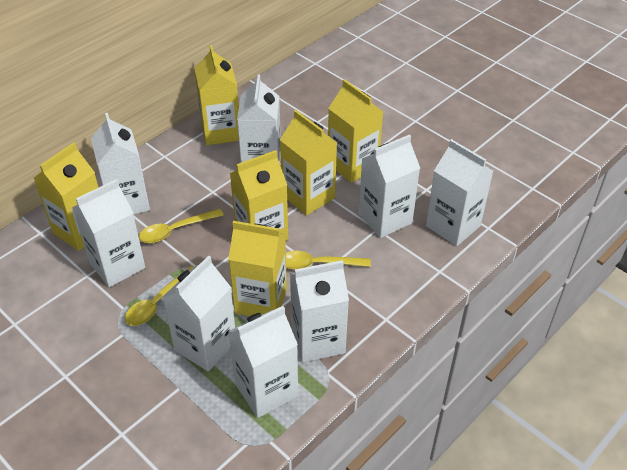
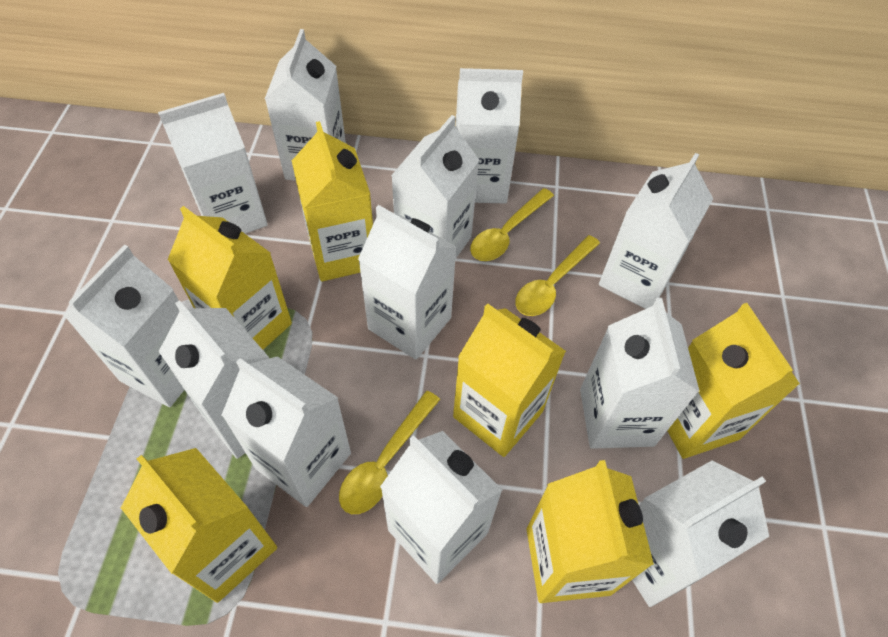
white carton: [72,179,145,287] [91,113,150,214] [163,256,235,372] [228,306,298,418] [237,75,281,163] [290,260,349,362] [359,134,420,238] [426,139,493,246] = 8 -> [63,245,184,407] [158,93,268,234] [159,300,269,459] [222,356,351,507] [265,29,346,181] [358,205,457,360] [380,431,503,584] [391,115,479,259] [455,68,523,203] [580,298,700,449] [599,153,713,309] [632,461,769,607] = 12

